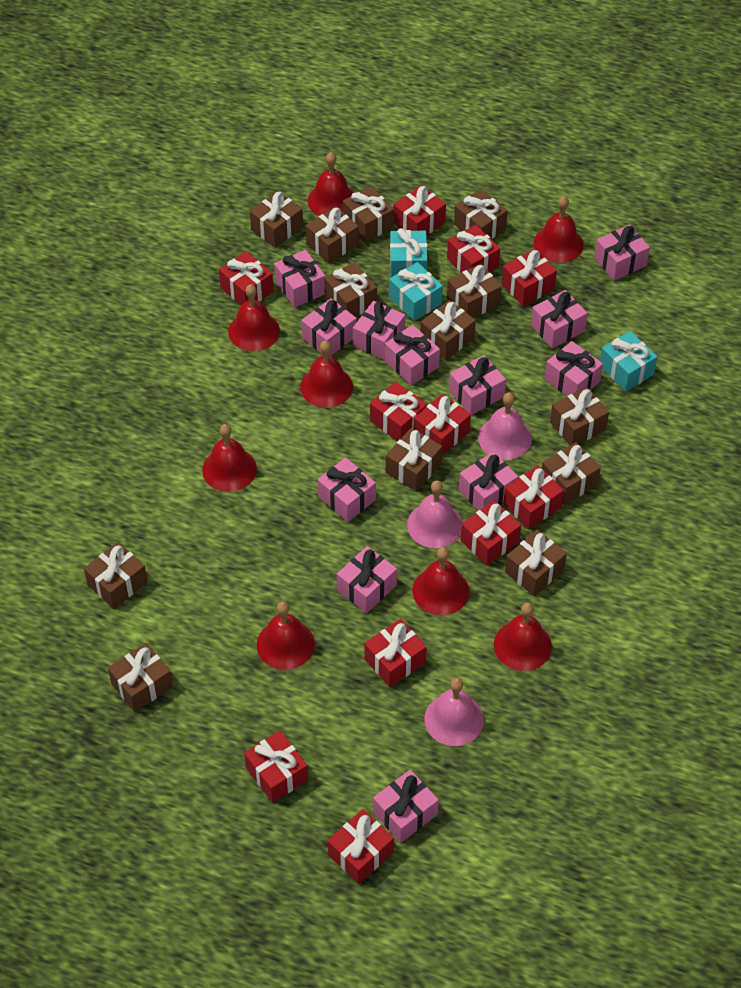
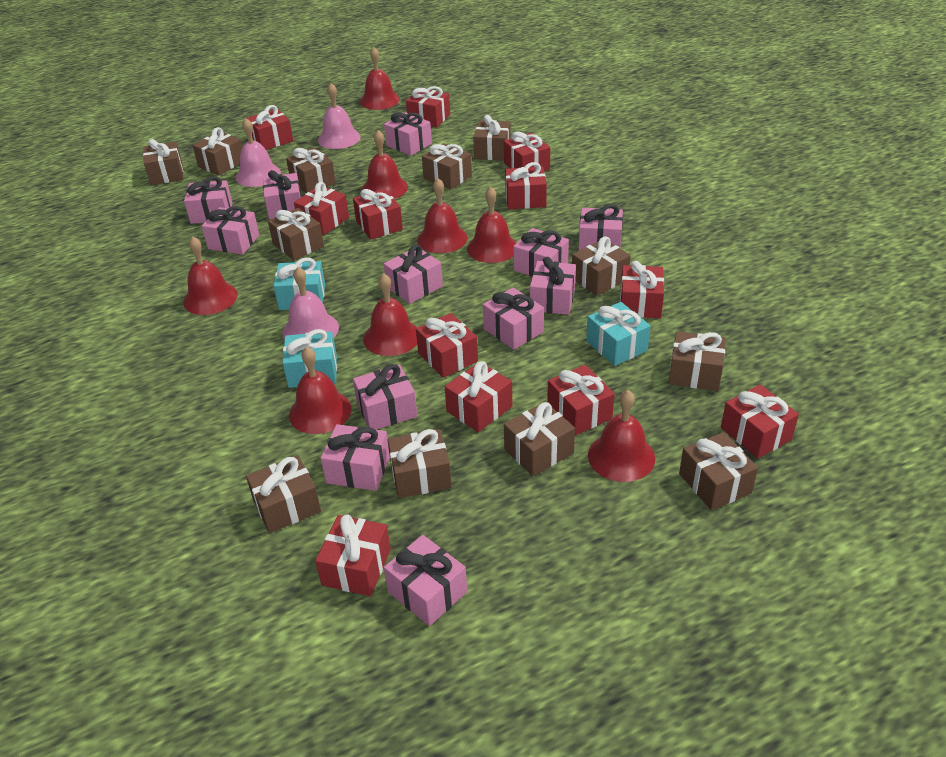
brown gift: [84,542,148,609] [108,643,173,712] [250,191,303,248] [306,207,359,264] [324,263,377,317] [343,186,394,243] [386,428,443,491] [420,300,476,360] [447,264,502,318] [454,189,508,239] [505,530,567,596] [542,442,601,505] [550,387,609,445] = 13 -> [143,139,183,185] [193,127,242,176] [246,455,321,533] [268,208,324,260] [286,148,336,193] [387,429,452,498] [422,143,472,190] [473,115,511,161] [504,402,575,476] [572,236,631,296] [669,331,726,391] [679,432,758,511] = 12
red gift: [219,251,274,306] [244,730,308,803] [328,809,394,884] [364,619,427,687] [370,382,427,441] [393,185,446,235] [414,394,471,456] [447,225,500,273] [461,500,521,566] [501,249,557,306] [503,465,564,529] = 11 -> [247,105,293,150] [294,182,349,235] [315,514,391,596] [353,189,403,239] [406,86,450,128] [416,313,478,378] [445,361,512,432] [504,132,550,171] [505,162,547,209] [547,365,615,435] [620,261,664,318] [721,384,799,459] = 12

